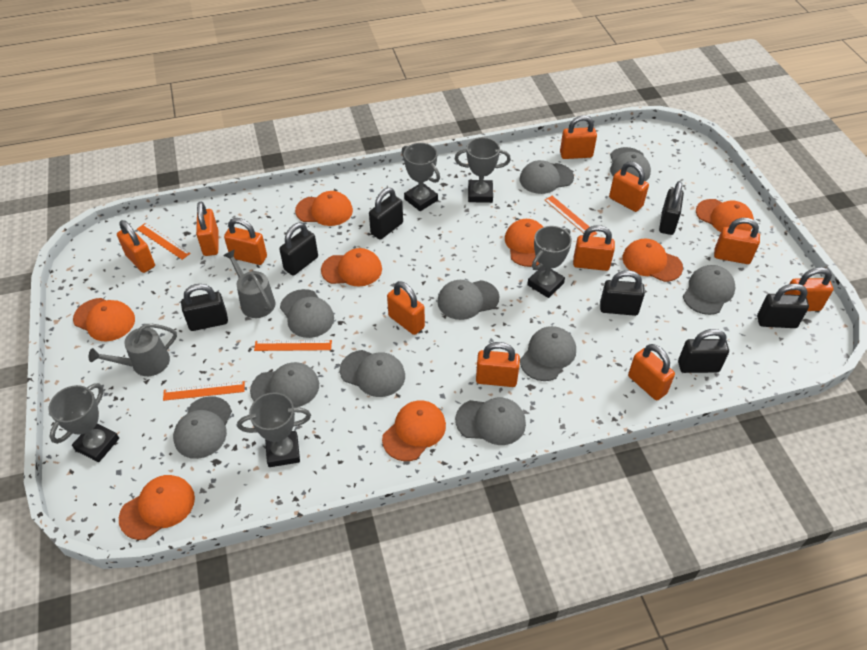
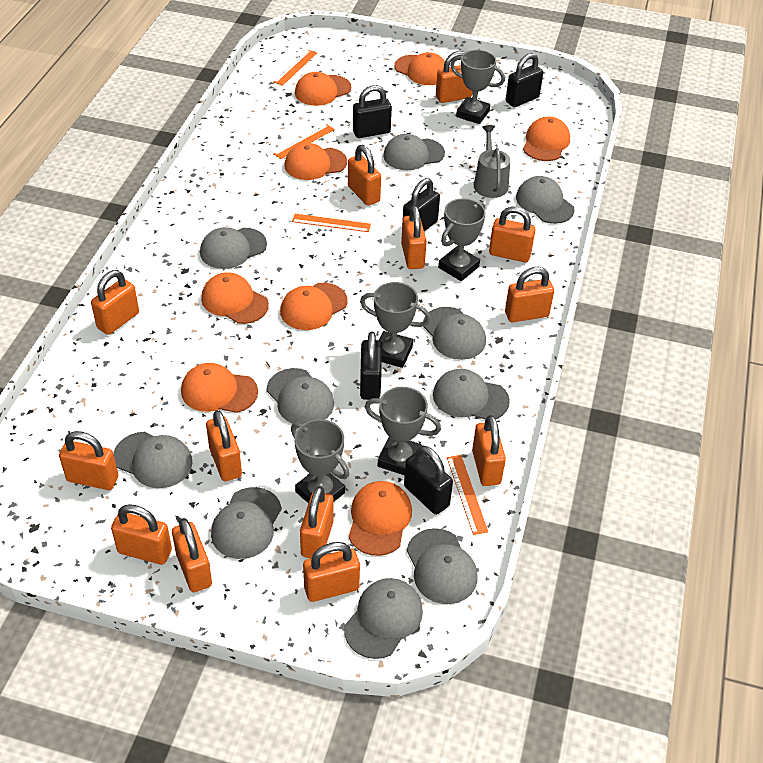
black padlock: [181,284,228,331] [279,223,318,276] [369,188,403,239] [600,270,645,316] [659,181,684,235] [678,329,729,373] [757,284,809,328] = 7 -> [353,85,392,138] [360,332,382,400] [402,178,440,231] [404,446,453,515] [506,53,543,107] = 5
grey watering can: [89,324,177,376] [223,250,275,318] = 2 -> [474,125,510,198] = 1
orange padlock: [117,220,155,273] [196,202,219,256] [224,218,267,265] [387,281,425,335] [476,342,520,387] [560,115,597,159] [573,225,615,271] [609,161,649,212] [628,344,675,400] [714,218,760,264] [784,267,833,311] = 11 -> [59,431,118,490] [91,270,139,335] [111,504,172,565] [172,518,212,592] [206,410,242,481] [300,486,334,558] [303,542,360,602] [348,145,381,206] [401,206,427,269] [436,51,473,103] [472,415,506,486] [489,207,535,262] [505,267,554,322] = 13

